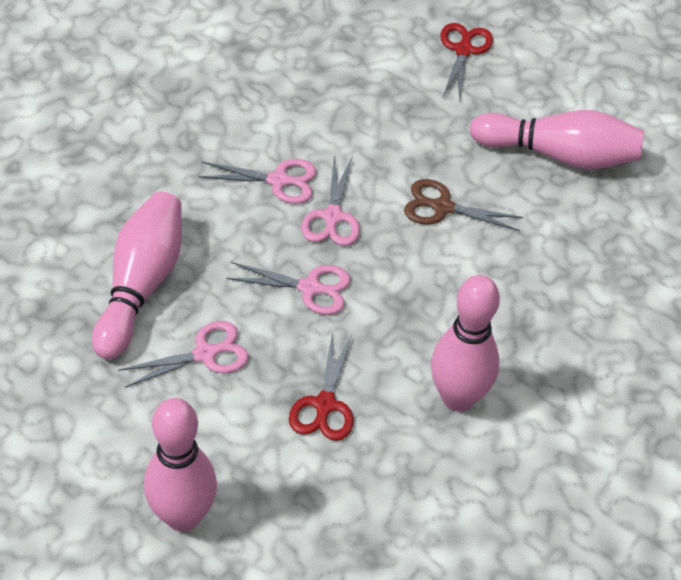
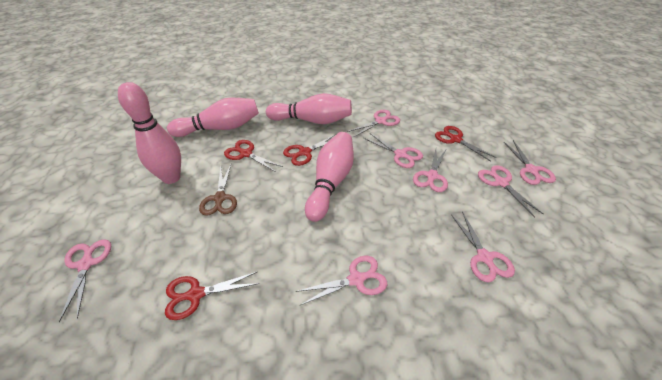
pink scissors: [118,321,249,388] [198,159,316,204] [226,262,351,315] [301,156,360,246] = 4 -> [59,239,111,322] [296,256,387,305] [347,110,400,137] [364,133,423,168] [413,149,448,192] [451,211,515,283] [478,165,544,217] [504,140,556,185] = 8
red scissors: [289,331,353,441] [441,23,493,102] = 2 -> [165,272,260,320] [224,140,283,172] [283,134,336,166] [435,126,496,161] = 4

